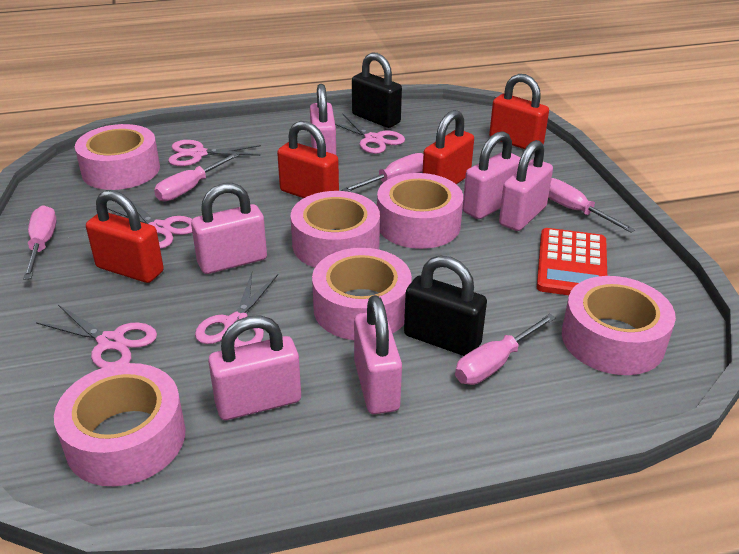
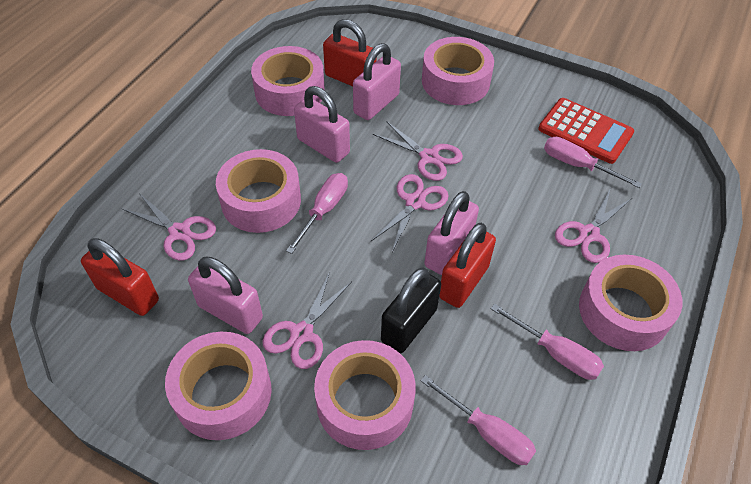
black padlock: [352,52,402,128] [404,256,487,356] = 2 -> [381,268,441,354] = 1
pink padlock: [191,183,267,274] [208,315,301,420] [310,84,336,155] [354,295,402,414] [463,131,521,219] [499,140,553,231] = 6 -> [188,257,263,334] [294,86,350,163] [353,43,401,120] [424,191,479,275] = 4
pink screwdriver: [23,205,57,280] [154,153,239,201] [341,153,423,192] [455,314,556,385] [548,178,635,233] = 5 -> [286,173,348,254] [421,375,536,465] [491,304,604,380] [544,137,642,188] = 4
red padlock: [86,190,164,283] [277,121,339,198] [422,110,474,184] [489,74,549,149] = 4 -> [81,238,159,316] [323,19,377,86] [439,223,496,308] = 3

